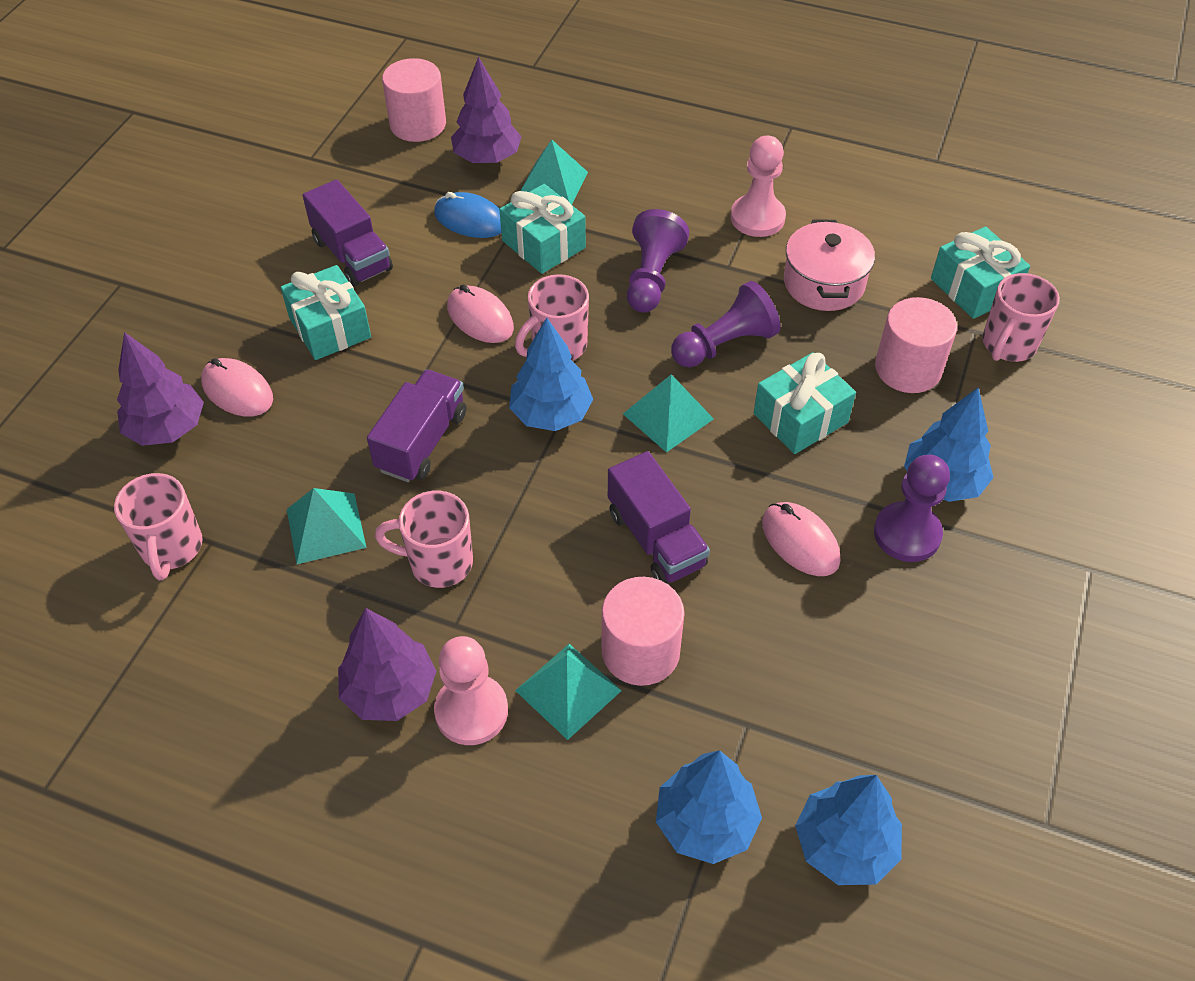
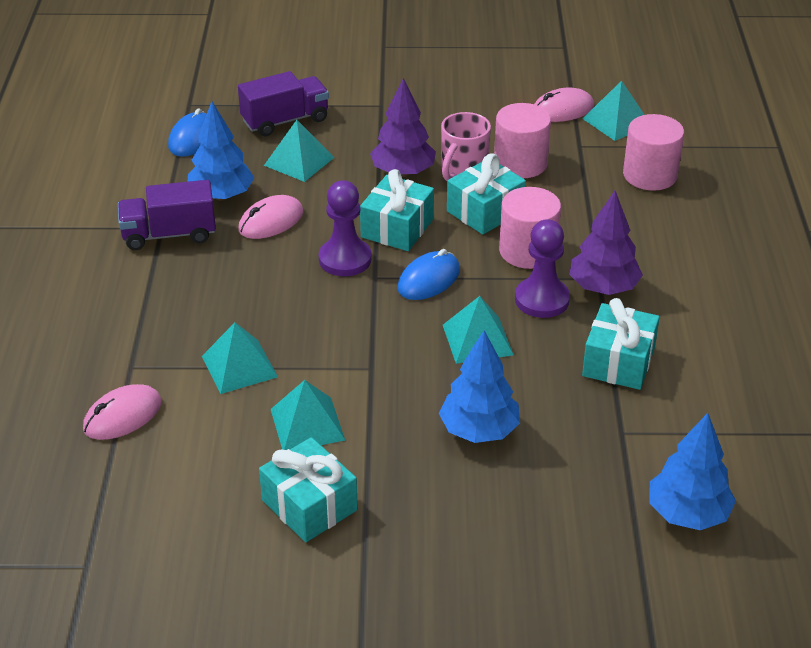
blue mouse: [434,192,501,238] = 1 -> [168,108,207,157] [397,249,460,300] = 2
blue tree: [509,318,593,431] [656,750,762,864] [795,775,902,885] [904,387,994,502] = 4 -> [188,101,255,200] [439,330,520,443] [650,413,736,530] = 3
pink mug: [114,473,203,580] [375,491,473,588] [515,274,589,361] [982,273,1060,362] = 4 -> [441,112,491,181] = 1
pink pawn: [434,636,508,745] [731,135,786,237] = 2 -> none = 0
pink pot: [784,220,875,311] = 1 -> none = 0
purple pawn: [627,209,689,313] [671,281,781,368] [874,455,950,562] = 3 -> [319,180,372,276] [515,219,570,318] = 2
purple tree: [117,332,204,446] [338,608,436,721] [451,56,522,163] = 3 -> [370,78,436,177] [569,191,643,295] = 2
purple truck: [303,179,393,287] [367,370,466,482] [608,451,710,584] = 3 -> [118,180,216,250] [238,71,329,136] = 2
turquoise pyramid: [287,488,367,564] [515,644,622,740] [521,139,588,205] [623,374,714,453] = 4 -> [202,323,278,394] [264,120,335,182] [271,380,345,450] [443,296,514,364] [582,81,644,141] = 5

